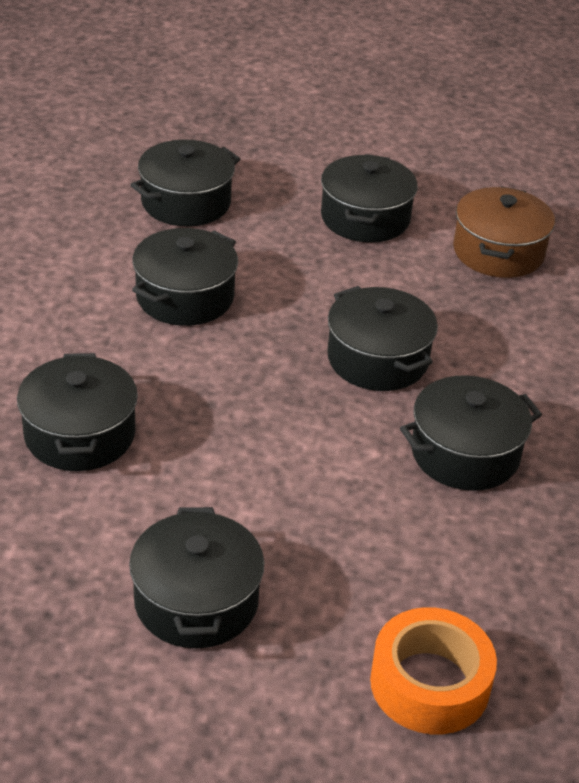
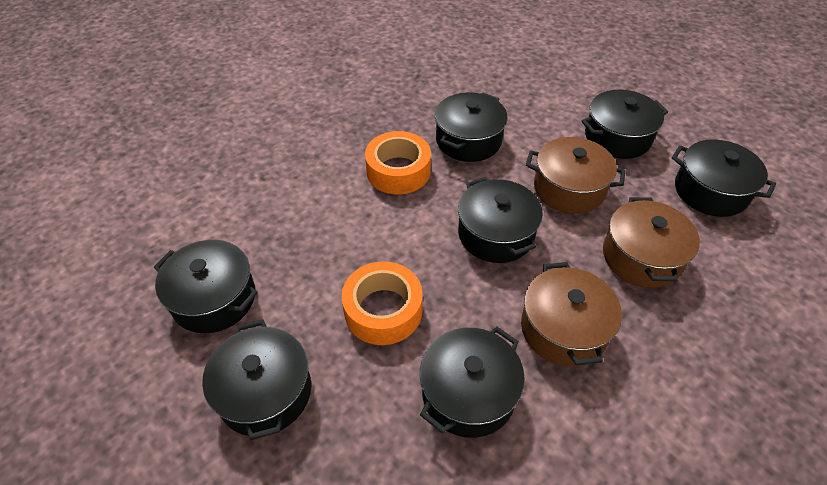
brown pot: [453,186,555,278] = 1 -> [521,262,622,366] [526,137,625,214] [603,197,700,288] = 3
orange tape: [370,607,497,734] = 1 -> [341,261,423,345] [365,131,431,194] = 2

